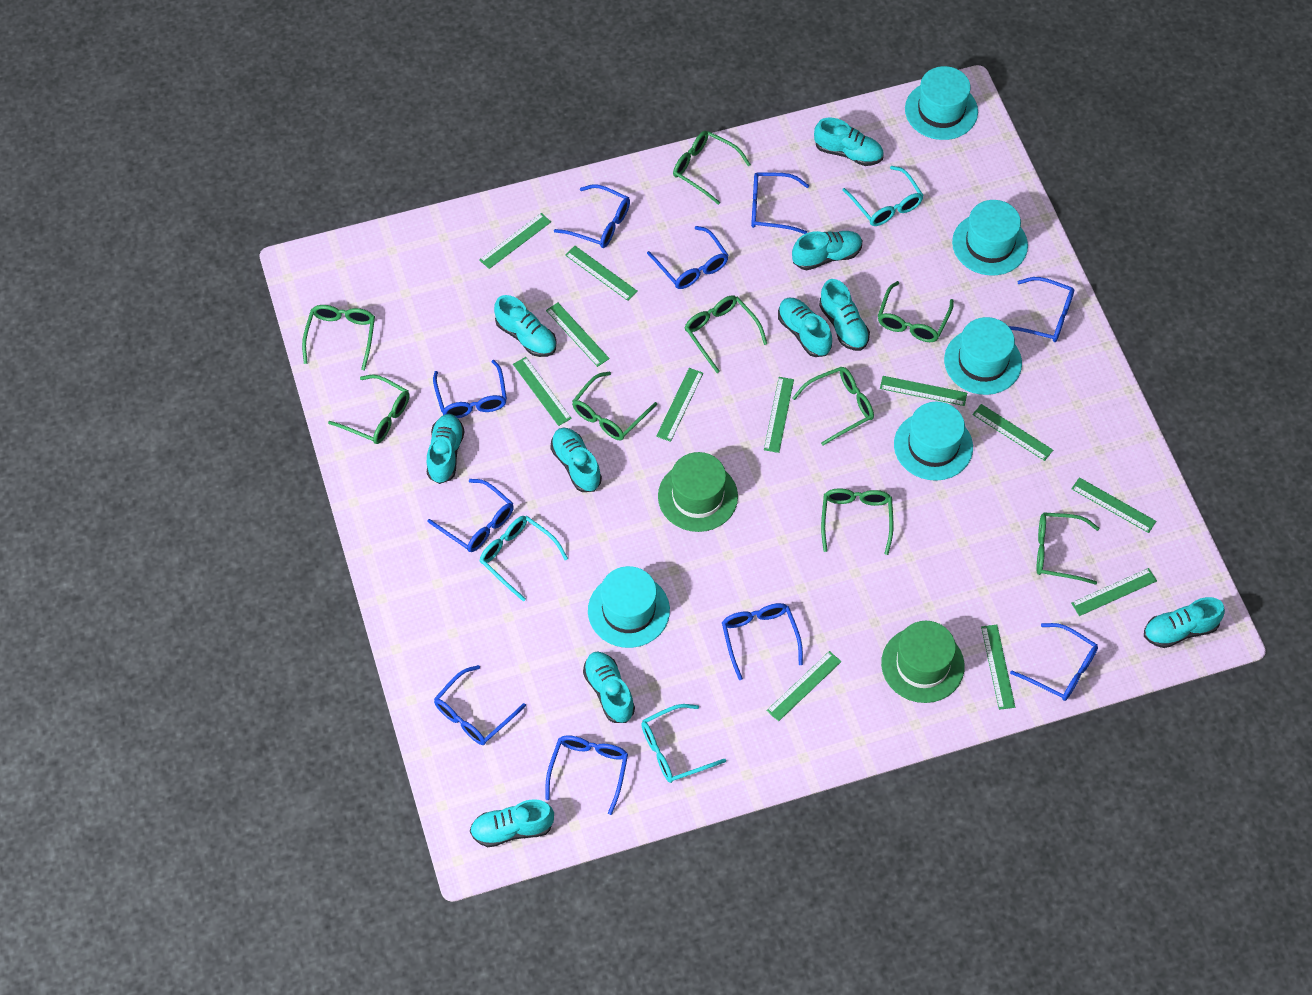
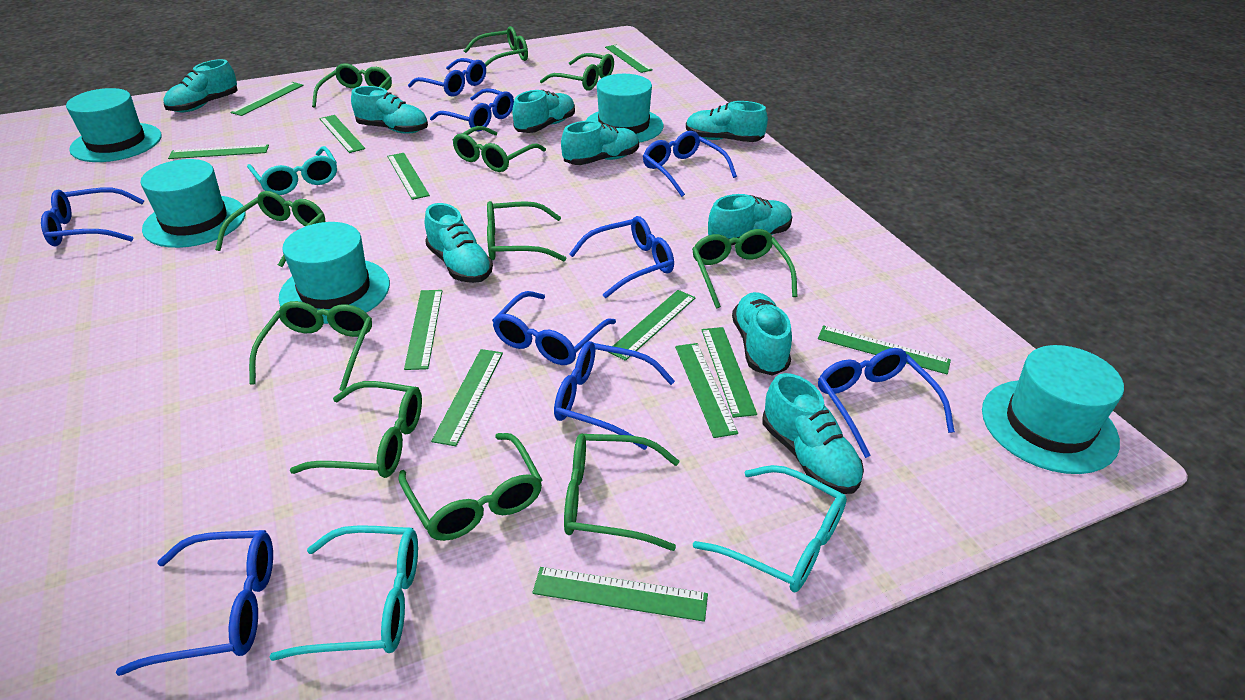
blue glasses: [427,479,514,552] [433,360,507,418] [434,665,526,745] [546,735,628,815] [554,184,630,248] [647,226,729,289] [722,603,803,680] [751,172,809,234] [1009,277,1074,342] [1010,623,1098,701] = 10 -> [41,188,145,247] [116,530,273,676] [408,58,486,97] [430,88,514,131] [492,291,616,365] [554,341,675,450] [569,216,674,298] [643,131,737,197] [818,348,955,458] = 9
green glasses: [302,305,375,370] [328,375,409,444] [572,371,657,440] [673,131,751,205] [684,295,767,373] [792,367,874,446] [821,488,893,555] [878,281,954,342] [1036,512,1099,585] = 9 -> [215,191,325,267] [249,301,372,391] [290,381,422,478] [312,63,392,107] [399,433,542,541] [453,126,546,172] [464,26,528,67] [487,201,567,261] [540,53,614,91] [564,434,679,551] [692,229,798,309] = 11
green hat: [658,452,738,532] [881,621,965,703] = 2 -> none = 0
turquoise shoe: [427,414,465,484] [470,799,554,847] [494,295,556,357] [550,428,602,492] [583,652,635,723] [778,298,832,357] [792,231,862,270] [814,118,883,166] [819,279,870,351] [1144,597,1225,648] = 10 -> [163,59,238,112] [351,86,428,134] [425,203,493,283] [512,90,575,133] [561,121,639,165] [686,101,768,142] [708,194,792,245] [732,292,792,376] [763,373,864,494] = 9

